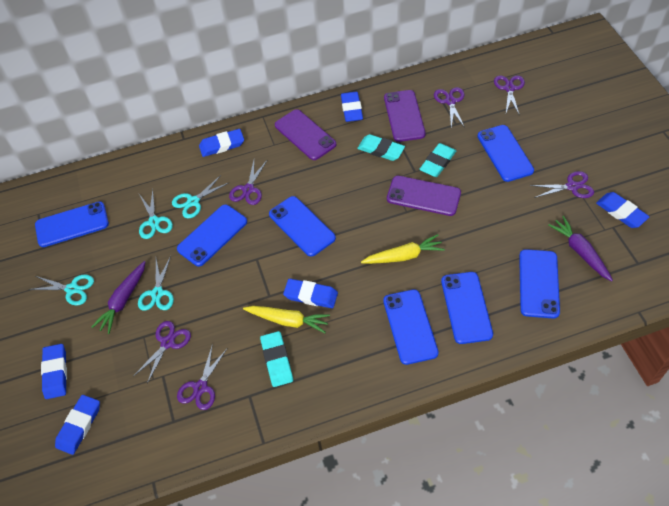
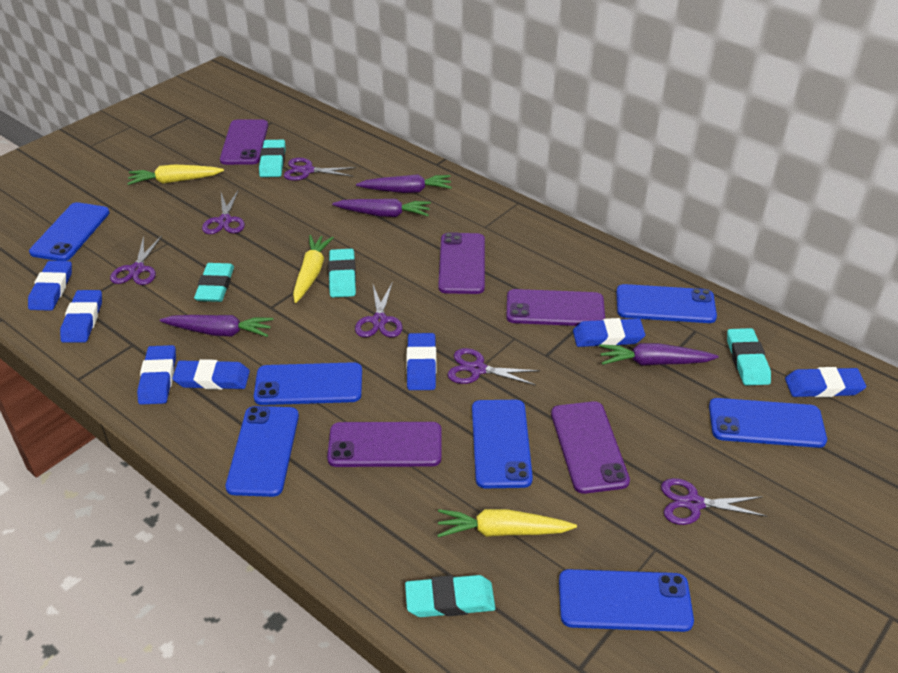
blue eraser: [41,344,67,399] [55,395,100,455] [199,129,244,157] [283,279,338,308] [341,92,363,122] [596,192,650,228] = 6 -> [28,261,72,311] [60,290,102,342] [137,345,176,405] [172,359,250,390] [406,333,436,390] [573,318,645,347] [785,367,866,398] = 7
purple carrot: [92,261,145,334] [548,216,613,281] = 2 -> [160,315,273,337] [332,199,431,217] [356,174,452,193] [599,343,718,366] = 4
purple phone: [275,109,336,160] [384,90,426,142] [387,176,461,216] = 3 -> [220,119,268,165] [327,422,441,467] [438,232,485,294] [506,289,605,326] [551,401,630,494] = 5
turquoise eraser: [260,331,293,387] [357,134,405,161] [419,143,456,177] = 3 -> [194,263,234,302] [259,140,286,177] [328,249,356,298] [405,575,495,617] [727,328,771,386] = 5
turquoise scissors: [29,274,94,306] [138,256,174,311] [139,190,173,239] [172,175,230,218] = 4 -> none = 0
yellow carrot: [243,306,330,333] [361,234,445,264] = 2 -> [127,165,224,185] [293,235,334,303] [437,509,577,537] = 3

